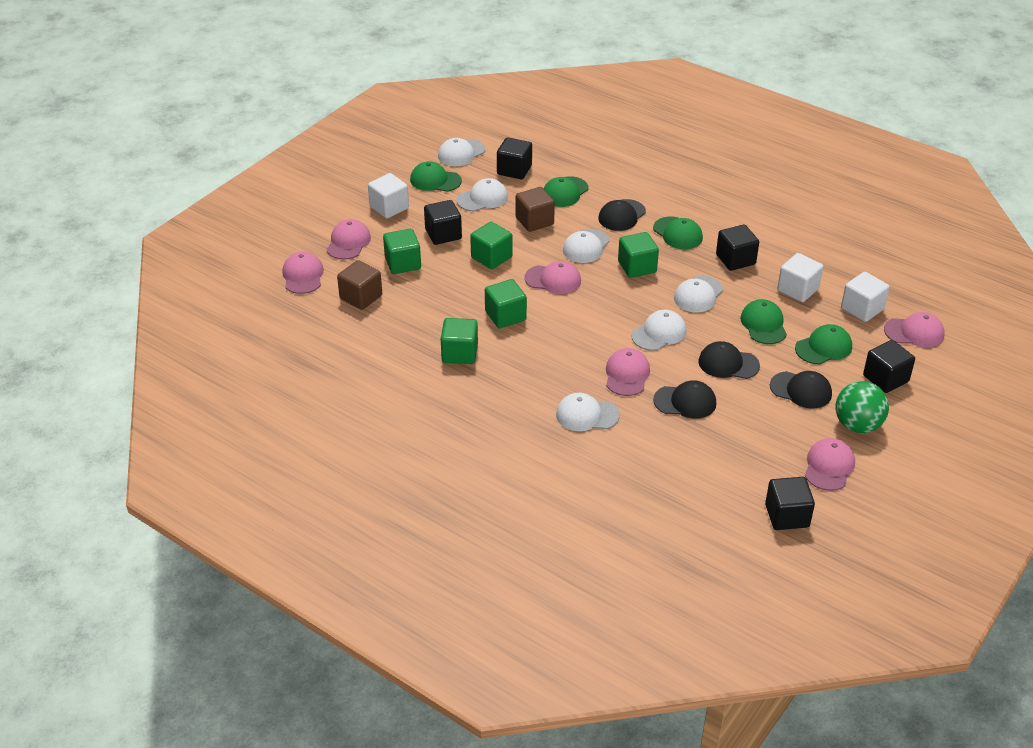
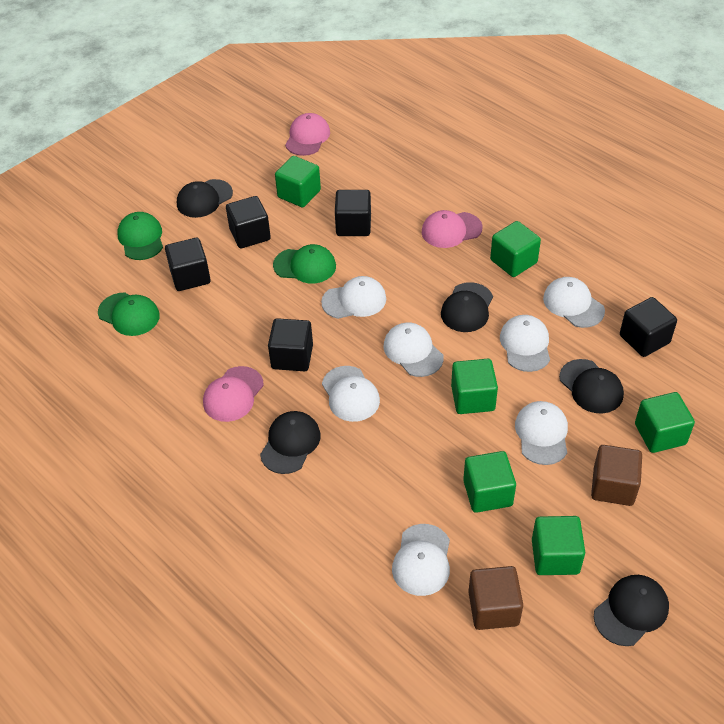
black cap: [598,199,646,231] [653,380,716,419] [699,341,760,379] [770,371,832,408] = 4 -> [177,179,233,218] [260,411,321,474] [441,282,493,332] [559,359,624,413] [594,575,669,646] = 5
green ball: [835,381,889,433] = 1 -> none = 0
green cap: [410,161,462,192] [543,176,588,207] [653,217,703,249] [740,299,787,344] [795,324,852,365] = 5 -> [98,292,160,336] [117,212,163,260] [273,244,336,283] = 3
green cube: [383,229,421,274] [441,318,478,364] [470,222,512,269] [485,279,527,328] [618,232,659,278] = 5 -> [275,156,321,207] [451,359,498,414] [463,451,516,513] [490,221,541,277] [532,516,585,575] [635,392,695,453] = 6
pink cap: [282,252,324,294] [326,219,371,260] [524,261,581,294] [606,348,650,396] [805,438,855,491] [884,312,945,347] = 6 -> [203,366,264,422] [285,113,330,156] [422,210,483,248] = 3
white cap: [438,138,485,166] [457,178,508,212] [556,393,620,431] [563,229,609,263] [631,310,686,351] [674,276,723,313] = 6 -> [321,276,386,319] [322,366,380,422] [384,322,444,377] [392,524,450,596] [500,315,550,372] [515,401,568,465] [543,277,605,328] = 7
white cube: [368,173,409,218] [777,253,823,302] [841,272,889,322] = 3 -> none = 0

